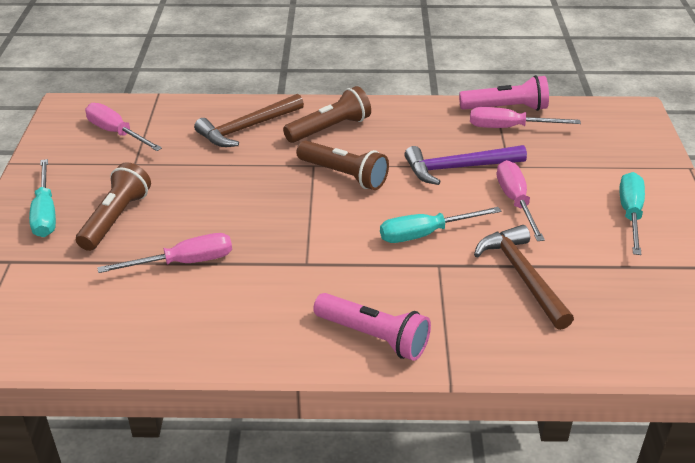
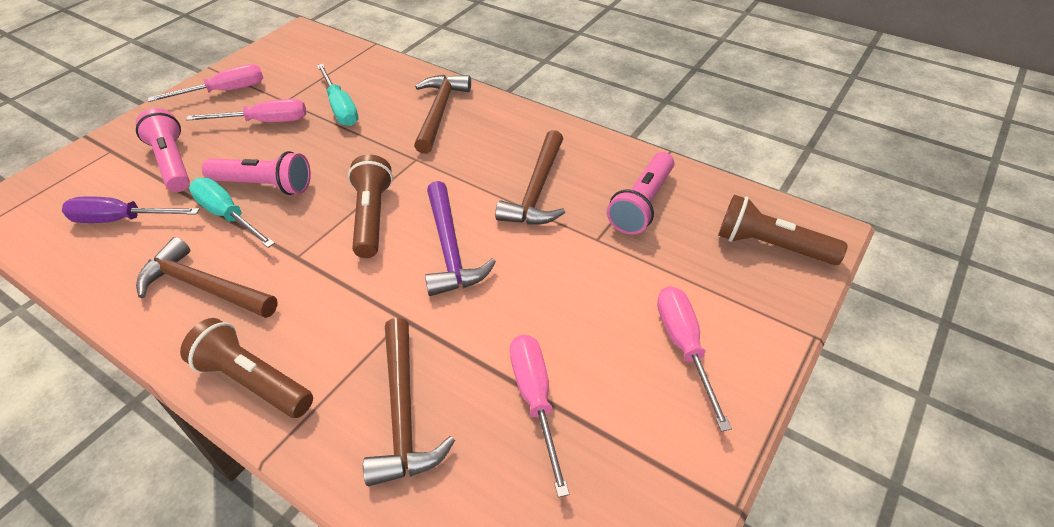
brown hammer: [194,94,304,147] [474,225,574,330] = 2 -> [136,237,278,318] [363,318,455,486] [414,75,471,154] [495,130,565,225] = 4
pink flashlight: [313,293,431,361] [459,75,549,111] = 2 -> [136,108,190,192] [202,151,311,195] [607,152,674,235] = 3
purple screwdriver: none = 0 -> [62,196,200,223] = 1
turquoise screwdriver: [29,159,56,237] [380,207,501,243] [620,172,645,255] = 3 -> [189,177,275,248] [317,64,359,126] = 2

